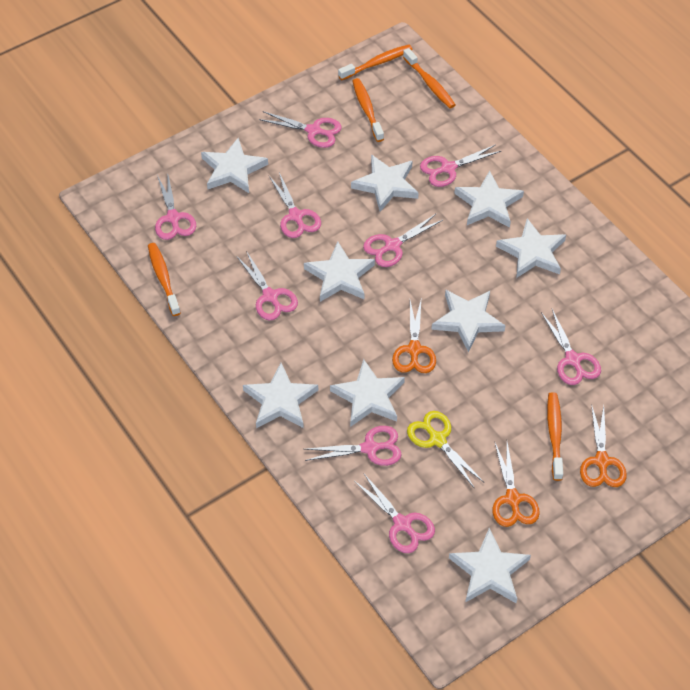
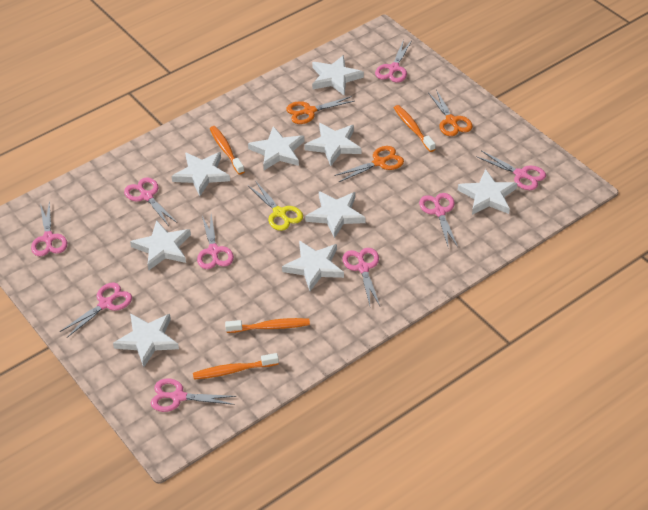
orange toothbrush: [148,243,181,316] [338,44,413,80] [353,78,384,142] [403,48,455,109] [547,392,563,481] = 5 -> [193,353,279,380] [210,126,244,175] [225,318,310,333] [394,105,436,152] = 4

